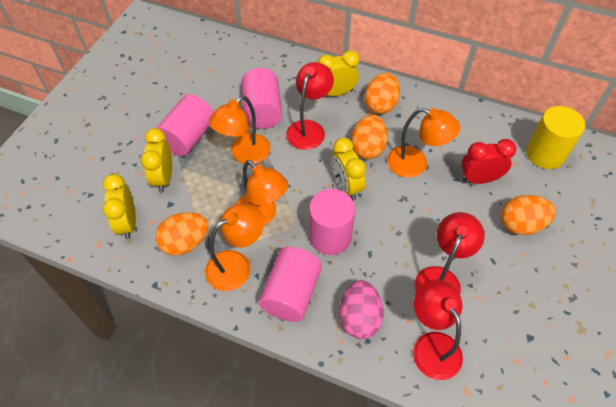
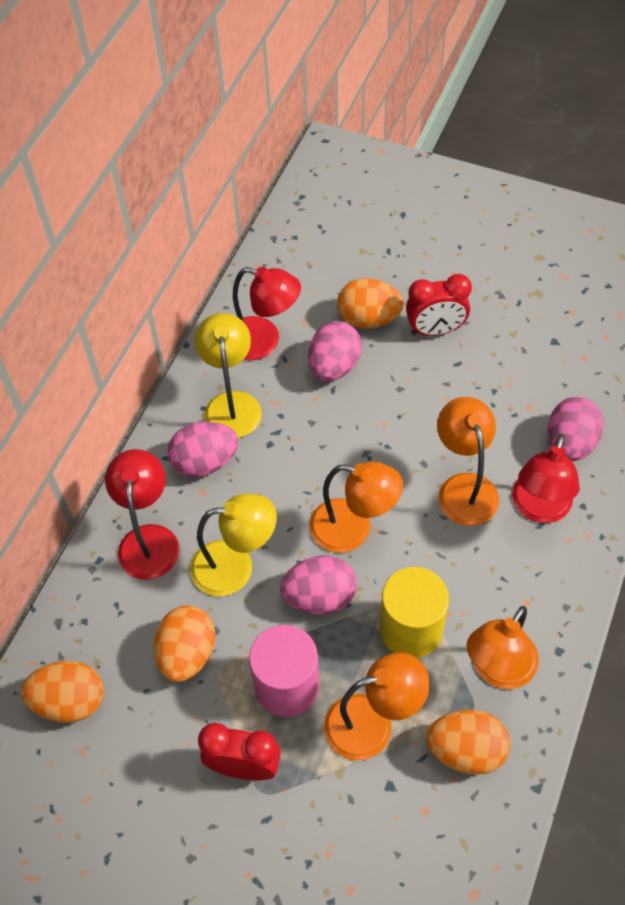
pink cylinder: [157,94,214,156] [241,68,282,129] [259,247,322,322] [309,189,355,255] = 4 -> [249,625,320,717] = 1
pink egg: [339,280,383,339] = 1 -> [167,422,238,477] [280,555,357,614] [308,321,362,381] [548,397,603,461] = 4
red clock: [461,139,517,184] = 1 -> [198,723,281,781] [406,274,472,336] = 2
yellow clock: [103,174,136,239] [141,128,172,192] [317,50,360,96] [331,138,366,200] = 4 -> none = 0
yellow lamp: none = 0 -> [190,494,277,596] [195,313,262,438] = 2

